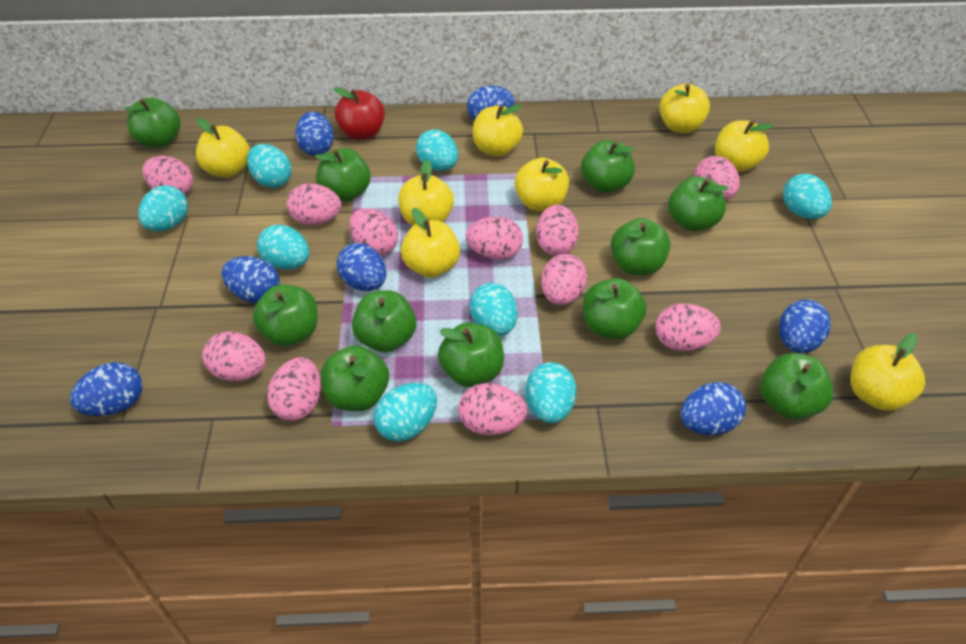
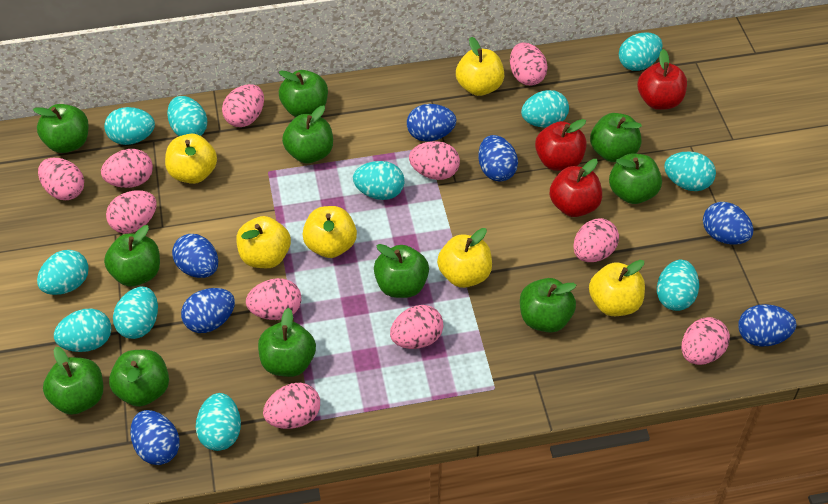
red apple: [334,87,385,140] = 1 -> [535,119,587,171] [550,159,602,217] [637,49,687,110] = 3
turquoise egg: [138,185,188,231] [247,144,292,188] [257,224,309,270] [374,383,437,442] [416,129,458,171] [469,283,518,336] [526,362,577,424] [783,174,832,219] = 8 -> [37,250,89,295] [54,309,112,352] [104,107,155,145] [113,287,158,339] [167,96,207,136] [196,393,241,451] [353,161,404,200] [521,90,569,128] [619,32,663,71] [657,260,699,311] [664,151,716,191] = 11
yellow apple: [196,118,250,178] [398,159,454,226] [401,208,460,278] [473,105,523,156] [515,158,569,211] [659,84,710,133] [715,120,774,172] [850,334,925,411] = 8 -> [165,134,217,184] [236,216,291,268] [303,206,357,258] [437,228,492,288] [456,37,504,96] [589,260,645,316] = 6

